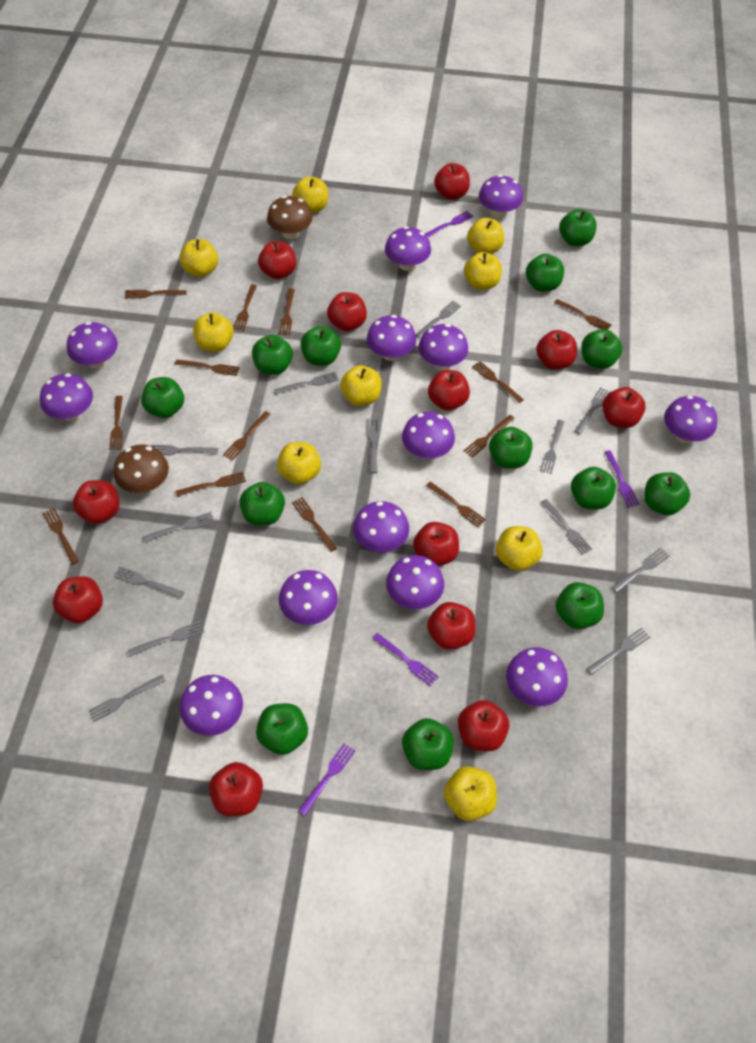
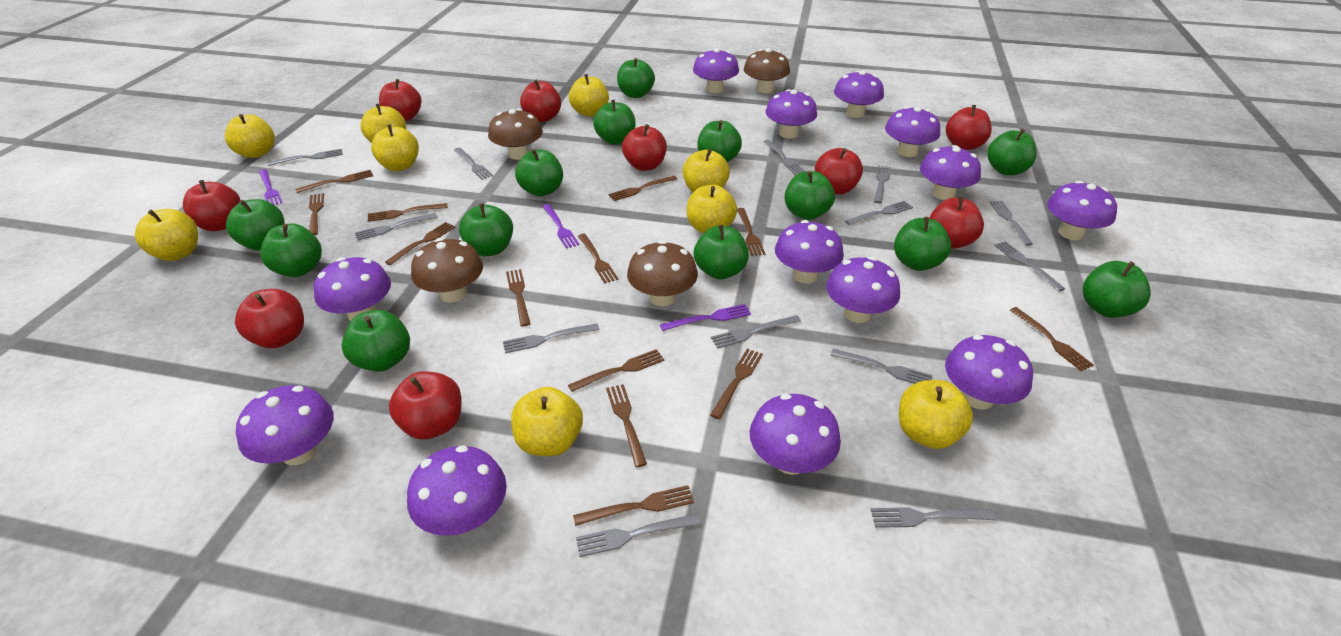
brown mushroom: [113,445,169,493] [267,196,313,239] = 2 -> [411,238,483,303] [488,108,543,160] [627,240,698,306] [743,48,790,93] = 4
purple fork: [298,743,355,816] [373,633,439,686] [425,211,474,237] [604,450,640,508] = 4 -> [259,169,282,205] [542,204,580,249] [660,304,751,331] = 3
red apple: [53,576,103,623] [73,480,120,524] [209,762,263,816] [258,241,296,279] [327,292,367,331] [413,522,459,566] [427,602,475,650] [428,370,470,410] [434,163,470,200] [458,700,509,751] [536,330,577,370] [602,387,646,428] = 12 -> [183,180,241,231] [235,289,304,348] [379,79,421,121] [389,371,461,440] [520,80,561,122] [622,124,667,171] [815,148,863,195] [929,196,984,249] [946,105,992,150] = 9

